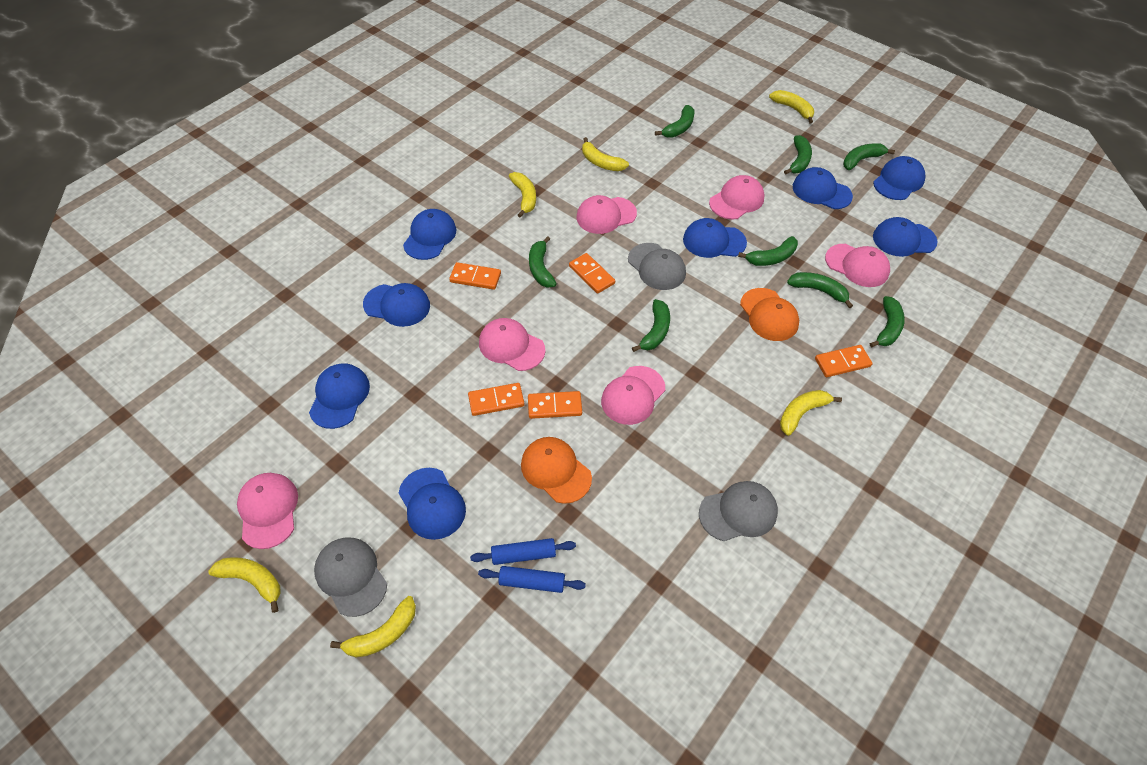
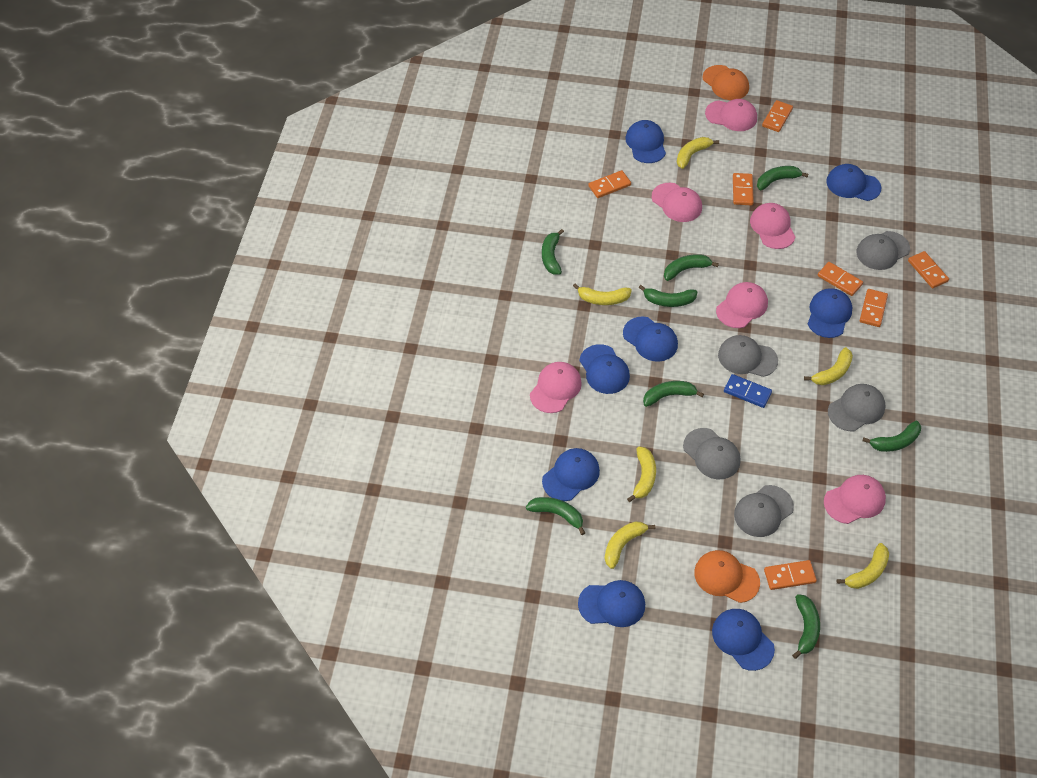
blue domino: none = 0 -> [724,374,772,408] = 1
blue rolling pin: [470,538,576,565] [478,566,586,593] = 2 -> none = 0
grey cap: [314,537,387,617] [628,243,686,290] [699,481,778,541] = 3 -> [683,428,741,479] [718,335,778,377] [734,485,794,537] [828,384,886,431] [856,231,910,270] = 5
orange domino: [449,262,501,290] [468,383,525,416] [528,391,582,419] [569,253,615,294] [815,345,872,377] = 5 -> [588,170,631,198] [733,173,754,205] [762,100,793,132] [764,560,817,590] [818,262,863,296] [860,289,888,327] [908,251,949,288] = 7

